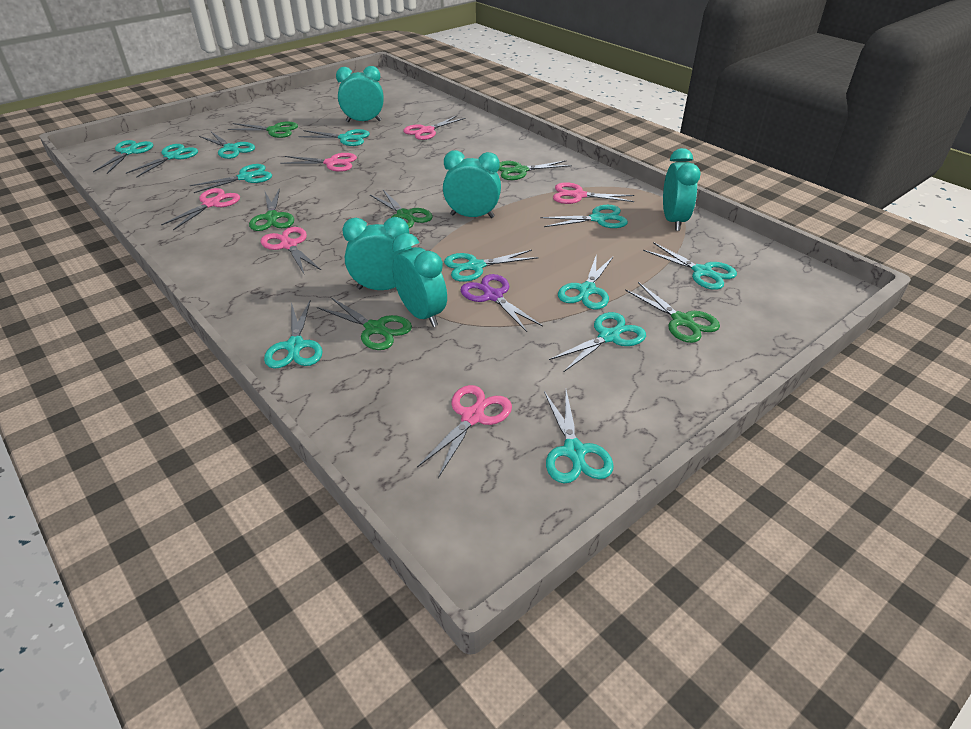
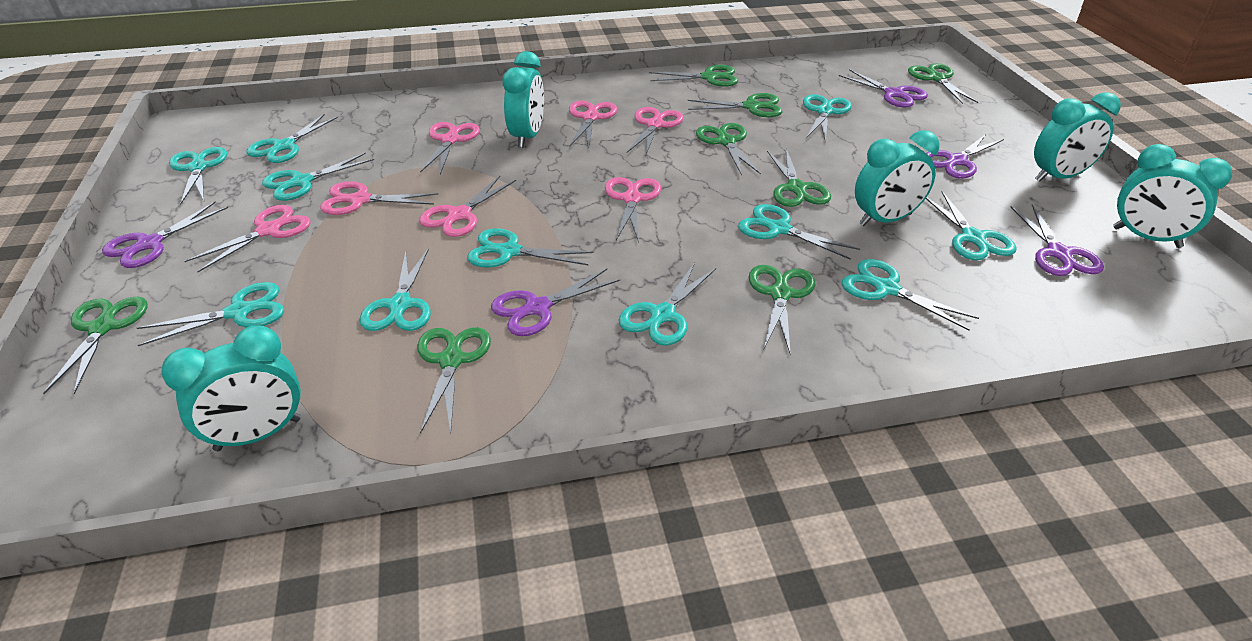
green scissors: [228,122,298,138] [249,188,294,231] [317,297,412,350] [370,190,433,228] [498,160,572,180] [625,282,720,343] = 6 -> [43,297,147,394] [417,327,491,434] [649,65,738,87] [688,93,783,117] [696,123,761,175] [749,265,815,355] [767,149,831,207] [908,63,978,104] = 8
pink scissors: [161,188,240,230] [261,227,321,274] [280,153,357,172] [403,116,466,140] [417,385,512,478] [553,182,634,204] = 6 -> [184,205,311,272] [320,181,438,215] [419,176,516,237] [420,122,480,174] [569,101,617,149] [605,177,661,243] [627,107,684,157] = 7
purple scissors: [460,274,543,332] = 1 -> [102,202,228,268] [491,269,620,336] [839,69,928,107] [926,134,1004,178] [1011,204,1104,276] = 5
turquoise scissors: [93,140,154,174] [126,144,198,178] [190,164,272,193] [199,132,255,159] [264,299,323,369] [298,129,370,146] [444,250,539,282] [540,205,628,228] [544,390,614,483] [549,312,646,372] [558,254,614,309] [643,242,737,290] = 12 -> [137,282,284,346] [169,147,227,204] [246,114,338,163] [262,153,374,201] [359,248,431,331] [467,228,594,267] [618,262,716,346] [738,204,860,260] [803,94,852,142] [842,259,979,331] [926,191,1017,260] = 11

